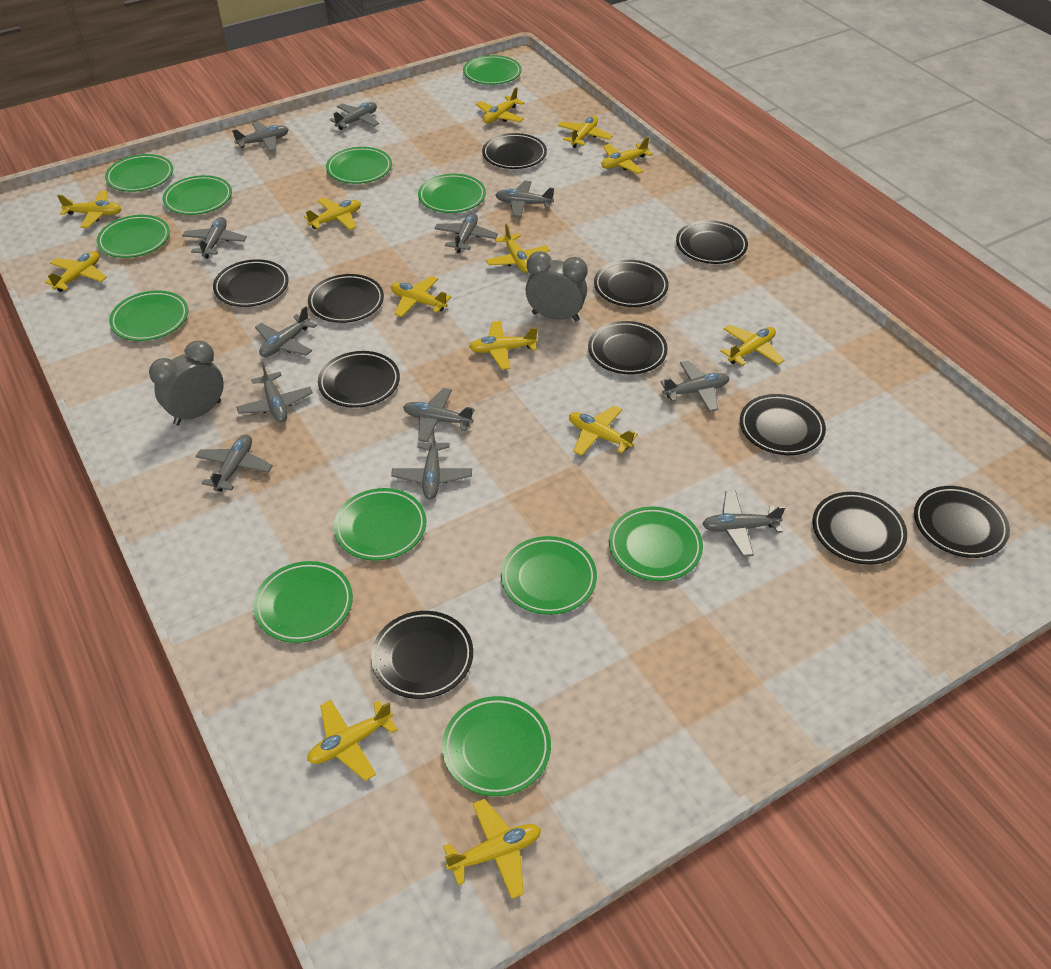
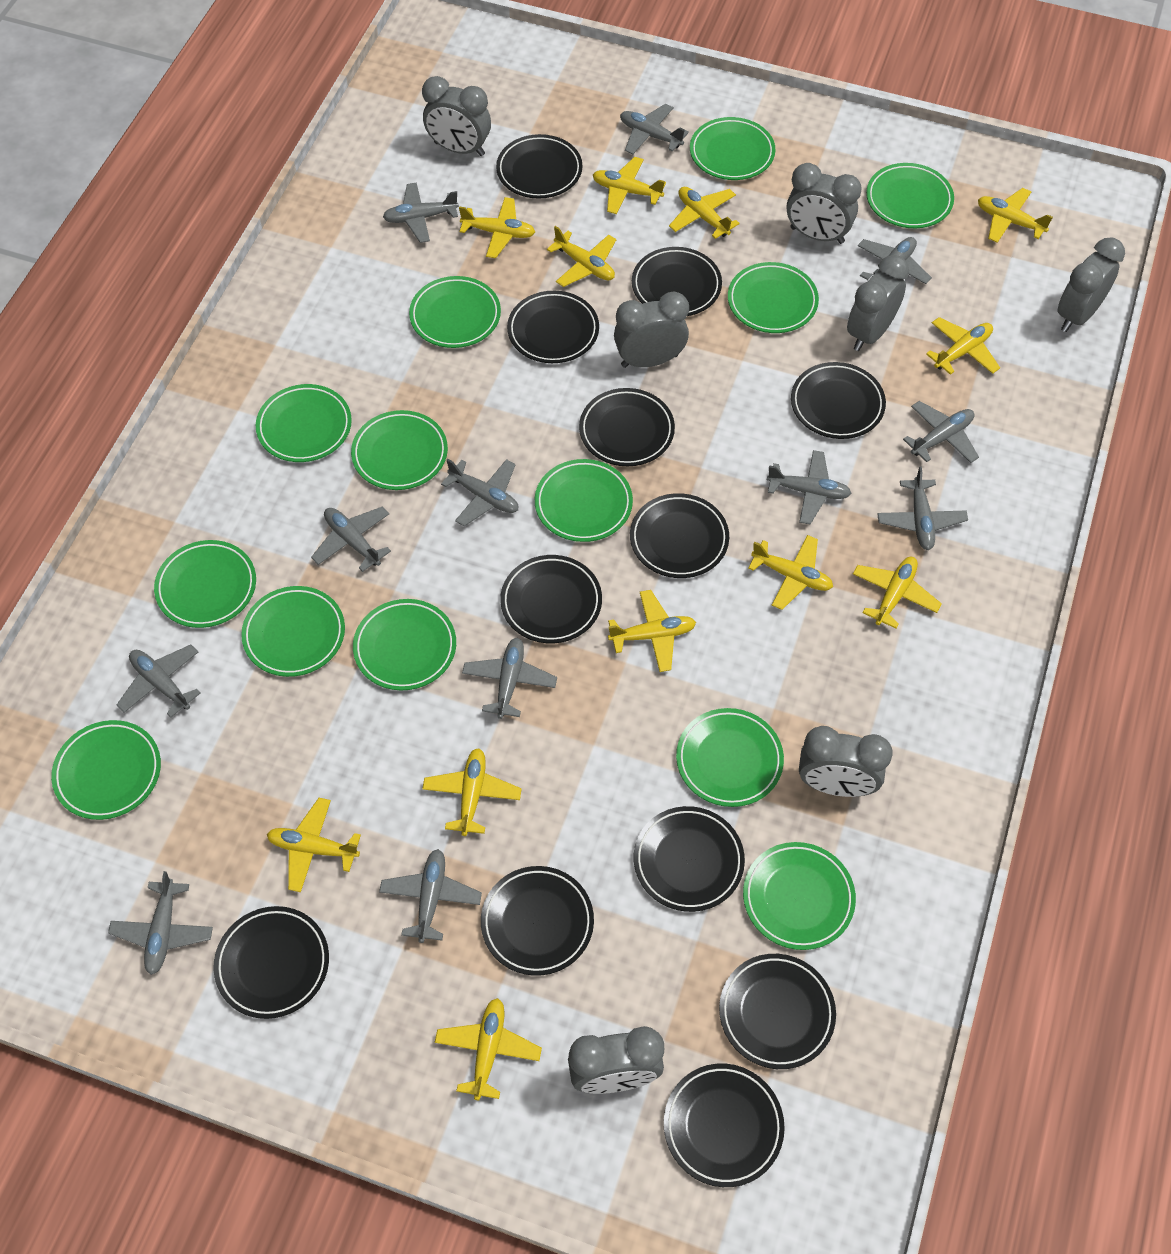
black plate: [213,259,289,307] [308,274,384,323] [318,351,400,408] [371,611,473,699] [482,133,547,169] [588,321,668,374] [594,260,669,307] [676,220,748,264] [740,394,826,455] [812,492,907,565] [914,486,1010,558] = 11 -> [213,906,329,1019] [481,866,594,976] [496,134,583,199] [500,555,602,643] [507,291,599,363] [579,388,675,466] [630,493,729,578] [632,247,722,316] [634,806,745,912] [664,1064,785,1187] [719,954,836,1069] [791,362,886,439] = 12
green plate: [97,215,170,258] [105,154,173,192] [109,290,188,341] [163,175,232,215] [253,561,353,643] [326,147,392,184] [334,488,426,561] [418,174,486,213] [442,696,551,796] [463,55,522,85] [501,536,597,615] [609,506,703,581] = 12 -> [51,720,161,820] [154,540,256,628] [241,586,345,677] [256,384,352,462] [351,410,448,490] [353,599,456,690] [409,276,501,348] [535,459,633,542] [676,708,784,807] [690,117,775,180] [728,262,819,333] [743,842,856,950] [866,163,954,228] = 13
grey clock: [149,340,224,426] [526,251,587,321] = 2 -> [422,76,491,156] [568,1026,664,1094] [614,292,689,368] [787,163,862,244] [799,726,893,797] [847,255,909,351] [1058,237,1125,332] = 7
yellow plane: [45,251,107,292] [57,191,121,228] [304,198,361,230] [307,700,398,781] [391,276,451,317] [443,799,541,899] [469,321,538,370] [476,87,524,123] [486,223,550,273] [558,116,612,148] [569,405,638,456] [601,137,653,174] [720,325,785,366] = 13 -> [267,798,361,892] [422,748,522,836] [435,998,542,1100] [459,197,535,258] [547,226,616,287] [593,157,666,214] [608,590,696,672] [669,187,740,239] [748,535,833,610] [853,557,942,629] [926,317,1000,375] [978,188,1053,243] = 12

